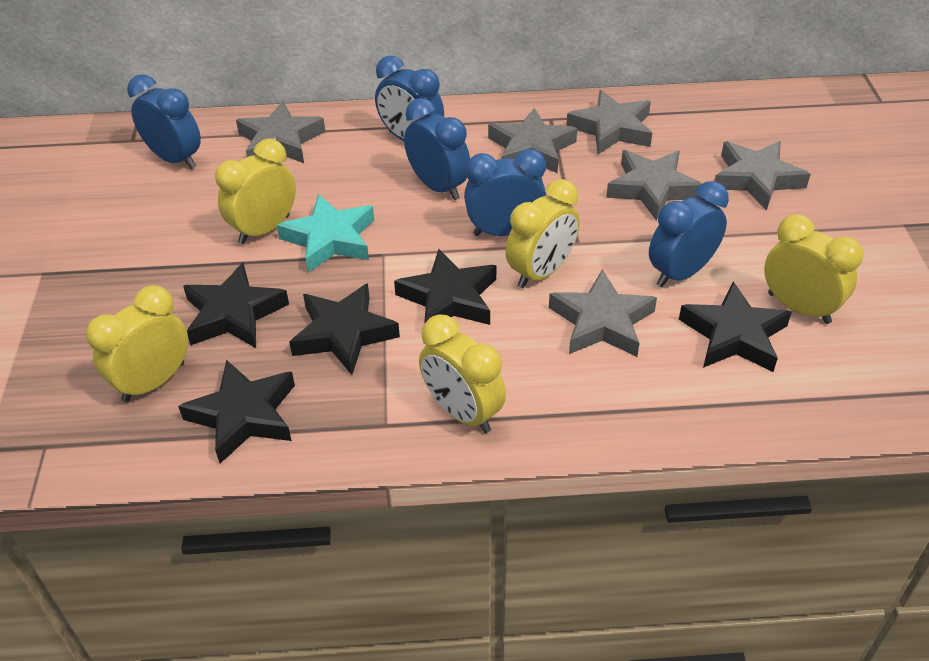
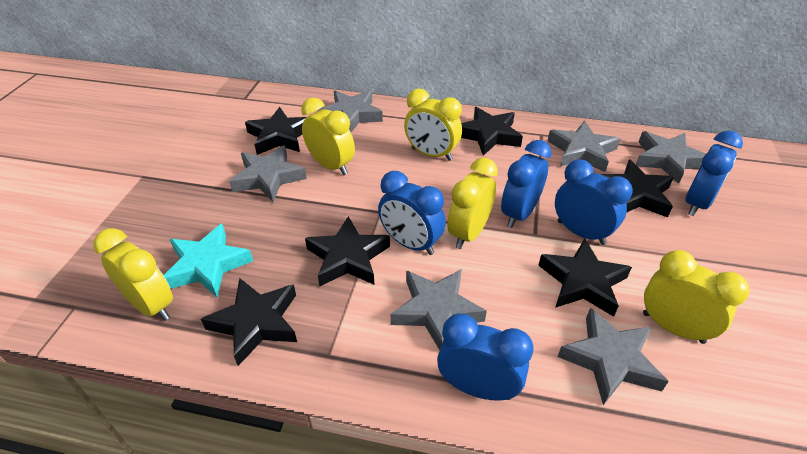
black star: [178,360,295,463] [183,263,289,348] [289,283,400,375] [394,249,496,325] [679,282,792,372] = 5 -> [201,278,297,366] [245,107,306,155] [305,216,390,286] [461,107,523,156] [538,239,632,317] [600,159,674,217] = 6

